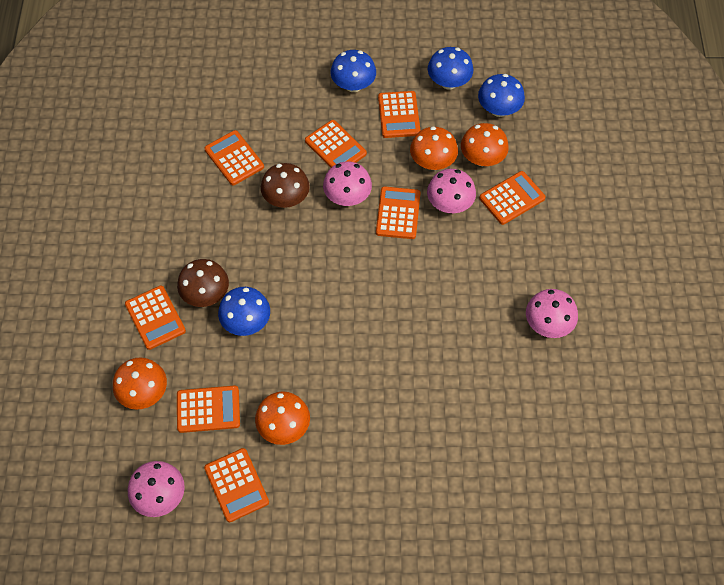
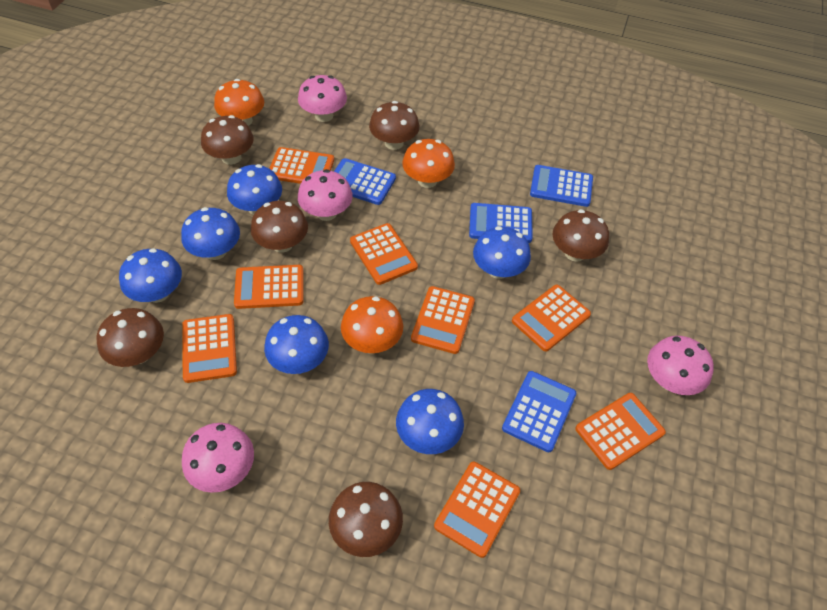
blue calculator: none = 0 -> [334,158,396,205] [469,203,533,243] [502,371,576,452] [530,165,593,207] = 4
blue mushroom: [218,287,270,336] [331,50,376,92] [428,47,473,90] [478,74,525,117] = 4 -> [119,248,182,303] [181,207,240,260] [227,164,282,215] [264,315,329,374] [396,389,464,454] [473,226,531,279] = 6
brown mushroom: [177,259,229,307] [261,163,310,208] = 2 -> [96,308,164,367] [201,115,253,165] [251,201,308,253] [329,482,403,557] [369,101,420,150] [552,209,609,262] = 6
orange mushroom: [113,357,167,410] [255,391,310,445] [410,127,458,170] [461,123,509,166] = 4 -> [214,79,264,126] [341,296,403,353] [402,139,455,188] = 3

